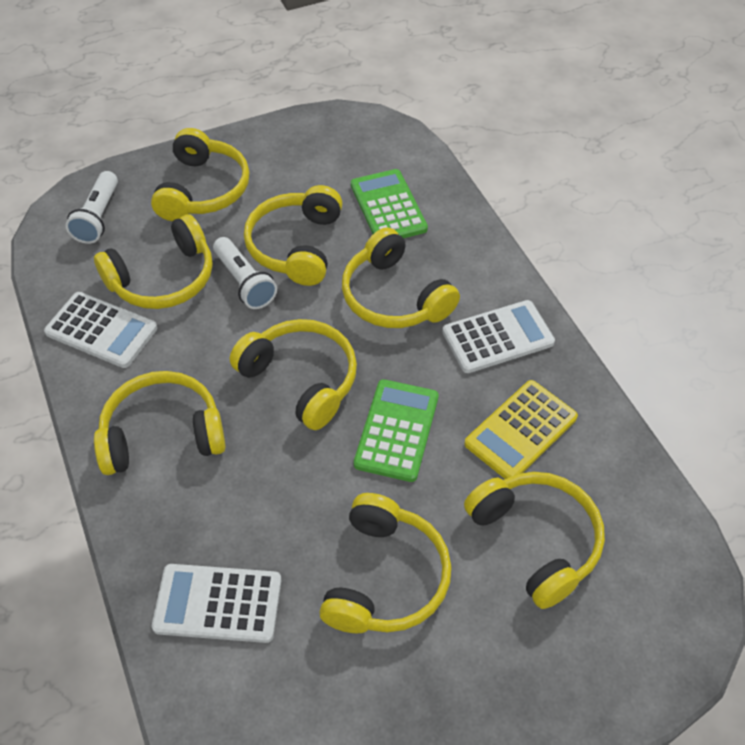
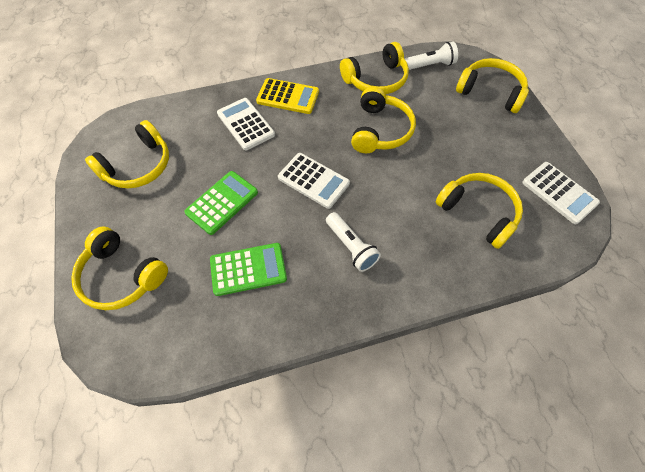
yellow headphones: [94,214,213,309] [94,371,226,475] [151,128,249,221] [230,319,357,430] [244,185,342,286] [319,493,452,633] [342,227,460,328] [464,472,605,609] = 8 -> [71,226,168,310] [85,120,169,188] [340,42,409,94] [351,87,416,153] [436,173,523,249] [456,58,529,113] = 6

